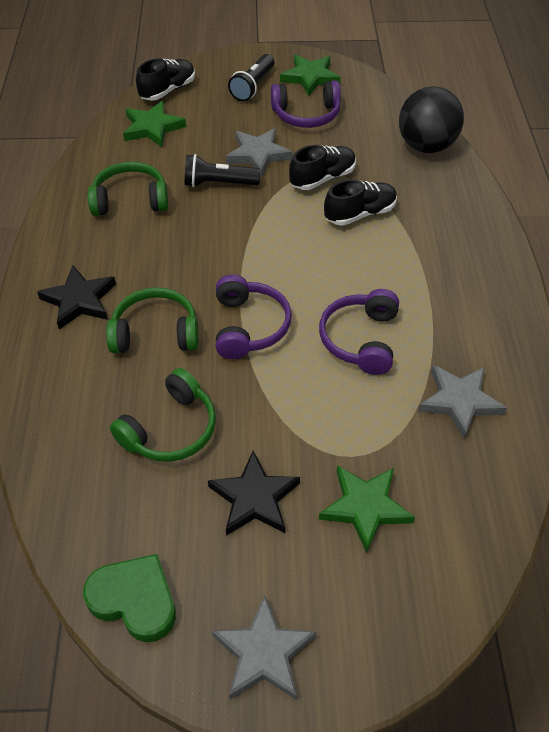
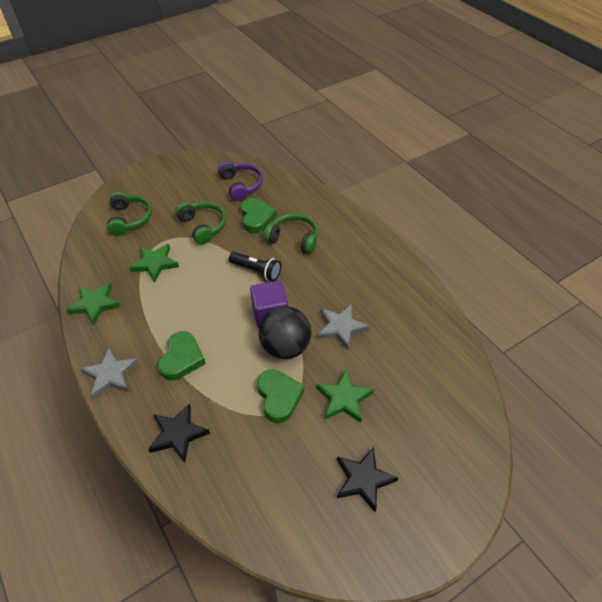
black flashlight: [185,154,261,187] [228,54,274,101] = 2 -> [229,252,281,281] = 1
black shoe: [136,58,195,101] [289,145,356,190] [324,179,397,226] = 3 -> none = 0
green heart: [83,554,176,642] = 1 -> [158,331,206,380] [241,198,277,233] [257,370,304,423] = 3
grey star: [212,595,316,700] [226,128,292,177] [418,365,507,439] = 3 -> [81,348,139,399] [317,304,369,350] = 2
purple cube: none = 0 -> [250,281,288,328] = 1
purple headphones: [216,274,292,359] [271,80,341,128] [319,289,399,375] = 3 -> [218,161,263,201] = 1

